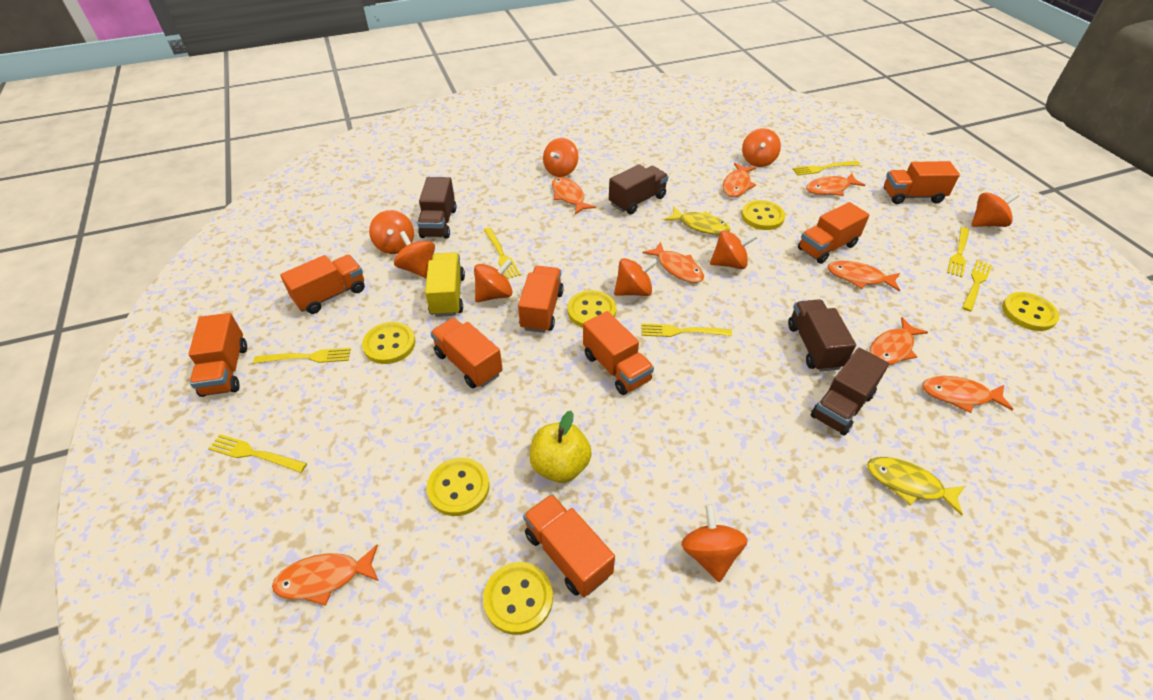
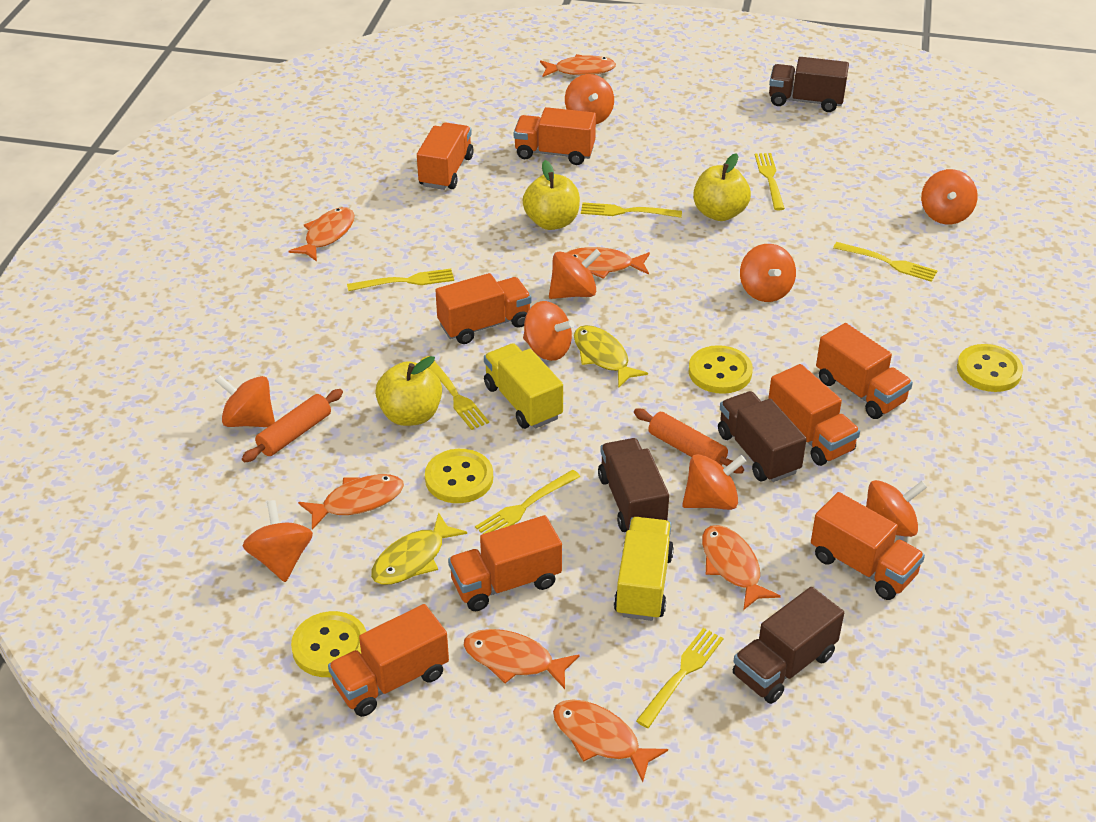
orange fish: [272,545,379,606] [552,177,596,215] [643,242,704,283] [723,163,756,197] [806,173,865,196] [827,261,900,292] [869,317,928,365] [922,376,1013,413] = 8 -> [289,207,355,262] [298,474,404,530] [463,629,580,689] [540,54,616,77] [553,699,668,782] [566,247,650,279] [702,525,781,610] = 7
orange rolling pin: none = 0 -> [242,389,343,463] [634,409,744,474] = 2
yellow apple: [530,411,592,483] = 1 -> [375,356,442,426] [523,160,580,230] [693,153,751,221] = 3
yellow button: [362,322,416,364] [427,458,490,516] [483,562,553,635] [567,290,616,328] [741,200,785,230] [1002,292,1059,331] = 6 -> [291,611,367,677] [425,449,493,503] [689,345,753,394] [957,344,1023,392] = 4
yellow truck: [425,252,465,317] = 1 -> [484,343,563,429] [614,517,674,621] = 2

